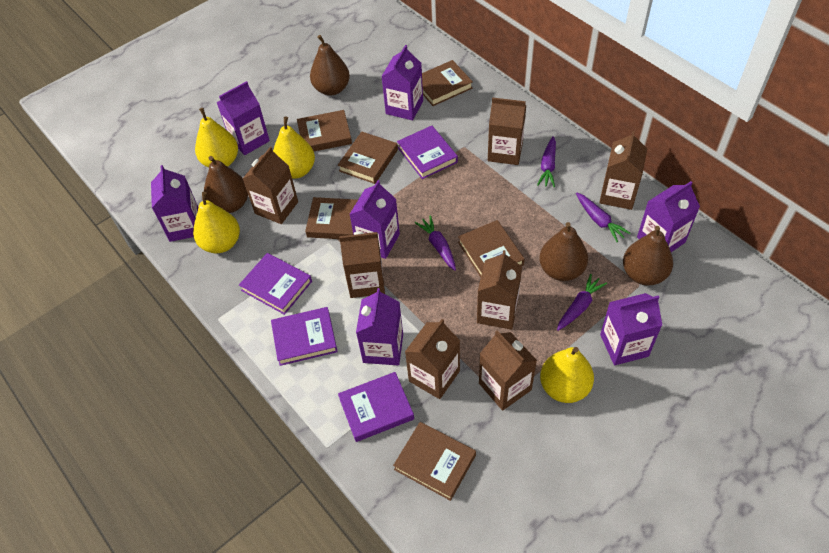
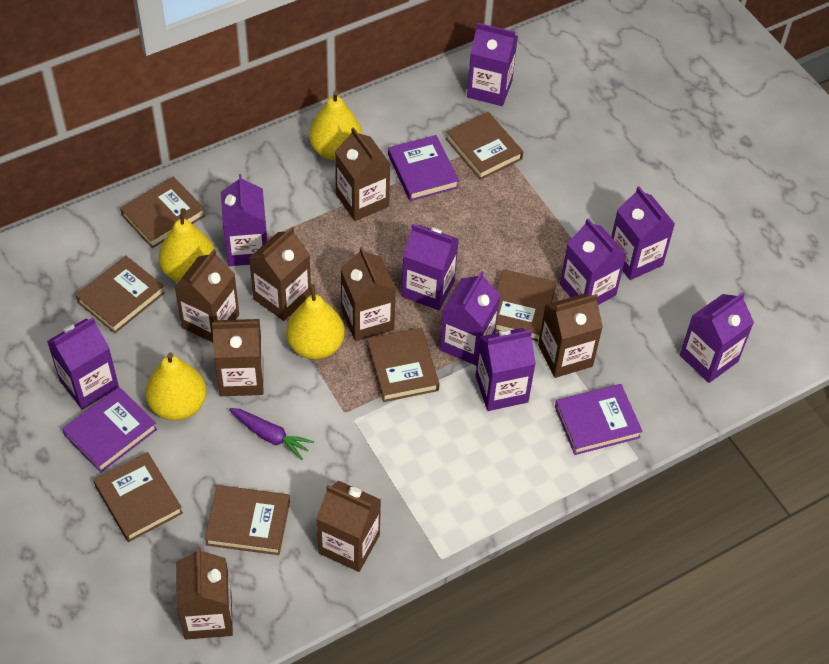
brown book: [297,110,352,151] [305,197,358,239] [338,131,398,184] [393,422,476,501] [422,60,473,106] [458,220,525,277] = 6 -> [76,256,165,334] [94,452,183,542] [120,177,205,248] [205,485,290,555] [367,328,439,402] [446,112,523,180] [495,269,556,342] = 7
brown carton: [243,147,298,224] [339,231,385,298] [405,319,460,399] [477,250,522,330] [479,330,537,411] [488,97,526,165] [599,131,647,210] = 7 -> [174,249,239,343] [176,547,233,639] [212,319,263,396] [249,227,311,321] [316,481,381,572] [335,127,390,221] [340,247,396,341] [538,293,603,378] = 8
brown pear: [204,156,248,213] [310,35,350,96] [539,222,588,281] [623,226,673,285] = 4 -> none = 0
purple book: [239,253,312,315] [271,307,338,366] [338,372,414,442] [397,126,458,179] = 4 -> [62,387,157,473] [388,135,459,201] [555,384,643,455] = 3
purple carrot: [415,215,456,271] [537,136,556,187] [557,274,607,331] [576,193,631,242] = 4 -> [229,408,314,460] = 1
purple carton: [151,165,198,242] [216,81,270,155] [349,180,400,259] [356,288,403,365] [381,45,423,120] [600,293,662,365] [637,181,700,252] = 7 -> [47,317,119,410] [221,174,268,266] [402,224,459,310] [439,271,500,366] [467,23,518,106] [476,328,536,411] [560,219,627,305] [611,186,675,280] [680,292,754,383] = 9

